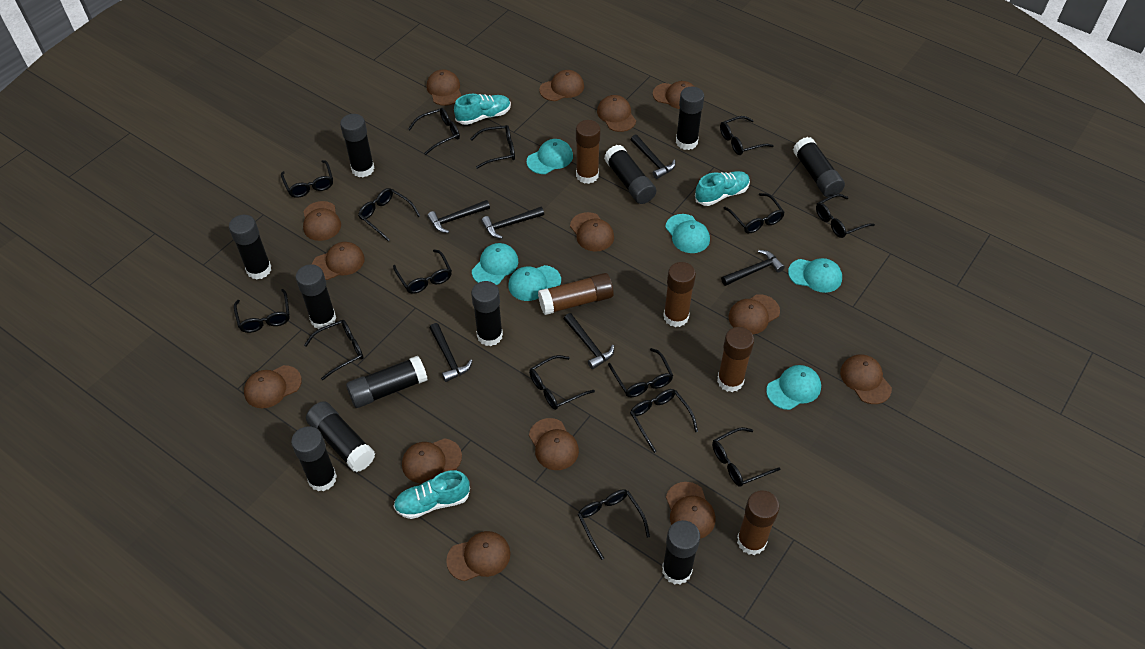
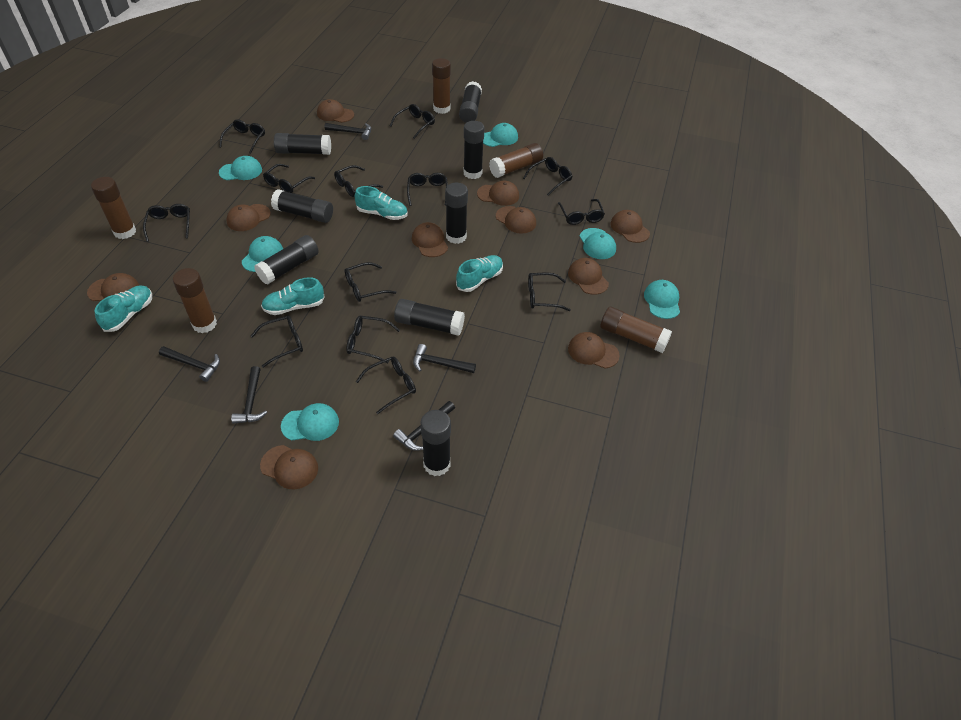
black glasses: [234,289,290,333] [281,160,333,198] [304,320,364,380] [358,188,420,241] [393,249,452,294] [408,108,460,155] [470,125,515,169] [529,355,595,410] [578,489,650,560] [608,348,674,397] [630,389,698,453] [712,427,780,487] [720,116,774,155] [724,193,785,233] [816,194,875,238] = 15 -> [143,204,190,242] [219,119,265,154] [251,315,303,368] [263,164,315,193] [334,165,383,197] [344,262,396,302] [346,316,400,364] [356,357,416,414] [390,104,435,139] [407,173,448,206] [523,157,573,196] [528,273,571,311] [558,199,605,225] = 13
black glue stick: [229,215,271,279] [291,426,337,491] [296,264,336,329] [306,401,375,472] [340,114,375,177] [346,356,428,408] [471,281,503,346] [604,145,656,204] [662,520,700,585] [676,87,704,150] [793,137,845,197] = 11 -> [254,235,319,285] [271,189,333,223] [274,133,331,155] [394,299,465,336] [421,410,451,476] [445,183,468,244] [459,81,482,123] [463,121,484,179] = 8
black hammer: [427,200,490,233] [430,323,472,382] [481,207,544,239] [564,313,614,369] [631,135,676,179] [721,250,785,286] = 6 -> [159,346,220,382] [231,366,267,424] [325,123,371,140] [393,401,455,451] [413,344,476,373] = 5
brown cap: [244,365,302,408] [303,201,341,241] [312,242,365,280] [402,438,462,483] [427,69,461,106] [446,531,510,581] [529,418,579,470] [539,70,584,101] [570,212,614,252] [597,95,636,132] [653,81,695,109] [666,482,716,539] [729,294,780,334] [840,354,892,404] = 14 -> [87,273,139,301] [226,204,271,231] [260,445,318,489] [317,99,354,123] [412,222,448,257] [477,181,519,206] [496,206,536,234] [568,258,609,295] [568,332,620,368] [610,210,650,243] = 10
turquoise shoe: [393,470,470,519] [454,94,511,125] [695,171,750,206] = 3 -> [94,285,152,332] [261,277,325,315] [355,186,408,220] [456,255,503,292] = 4

